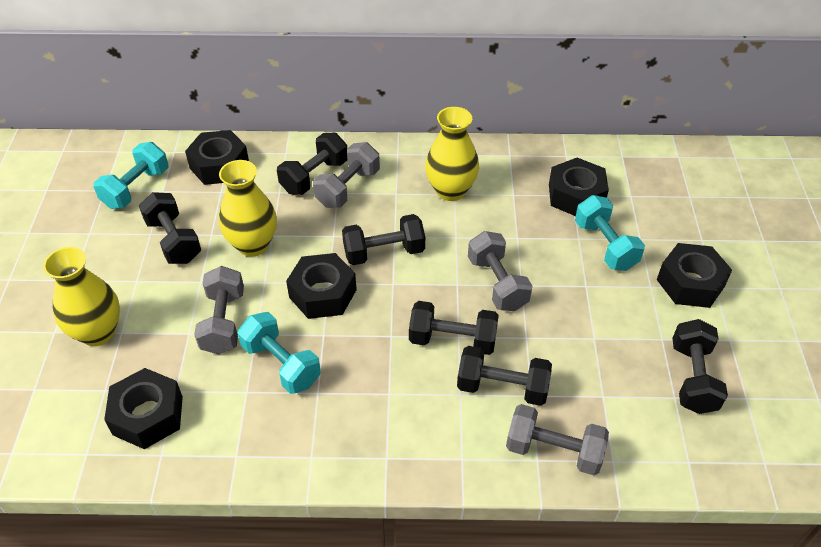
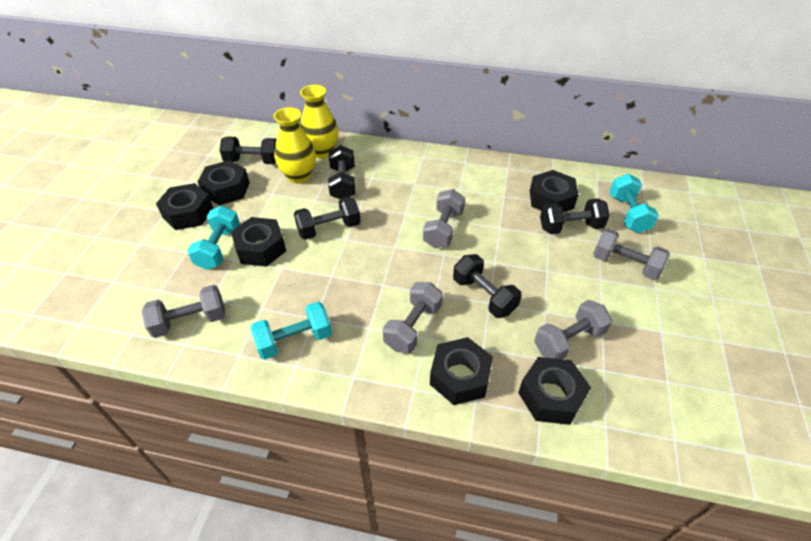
black dumbbell: [139,192,201,264] [277,133,347,195] [342,214,425,265] [409,301,499,355] [457,346,552,406] [672,319,728,414] = 6 -> [219,137,277,164] [294,196,361,240] [328,145,355,199] [453,254,522,318] [540,198,610,234] = 5
black nut: [104,368,183,449] [185,130,249,185] [286,253,357,319] [549,157,609,216] [657,243,732,308] = 5 -> [156,183,213,230] [198,160,250,205] [231,217,286,267] [430,337,493,405] [518,357,591,425] [530,170,579,213] = 6
grey dumbbell: [194,266,244,355] [313,142,380,208] [468,231,532,311] [506,404,609,475] = 4 -> [141,285,225,338] [383,282,443,353] [423,189,465,249] [534,300,612,359] [593,229,670,280] = 5
yellow vase: [43,247,120,346] [219,160,277,257] [425,107,479,201] = 3 -> [274,107,316,183] [300,85,338,159] = 2

